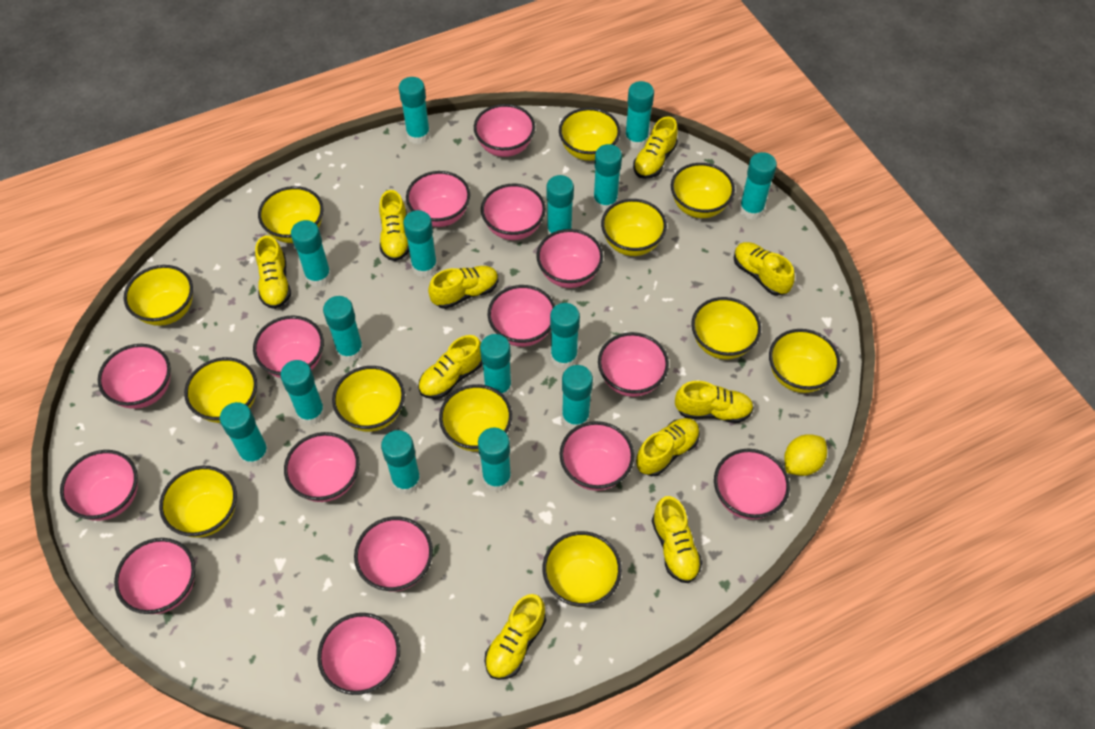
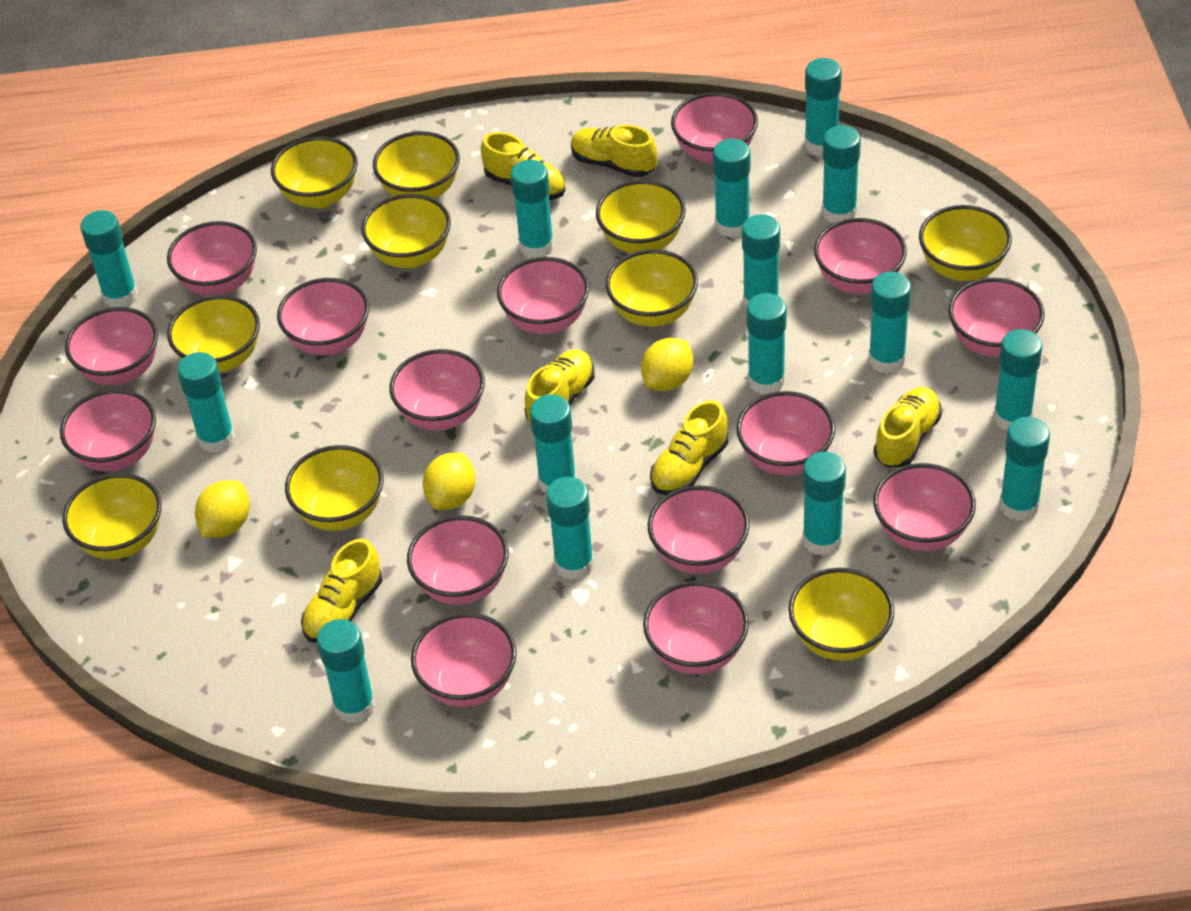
yellow bowl: [124,265,193,326] [159,466,237,538] [184,357,257,423] [258,186,324,243] [332,366,405,432] [439,384,512,451] [543,531,622,607] [559,108,621,161] [601,199,667,256] [671,163,735,218] [691,297,761,360] [769,329,840,393] = 12 -> [62,473,162,560] [167,295,260,373] [271,136,358,208] [285,445,384,531] [361,194,451,268] [373,131,460,199] [596,180,686,253] [605,249,698,327] [788,568,894,661] [919,205,1012,281] = 10
yellow lemon: [784,434,827,476] = 1 -> [195,480,250,537] [423,453,475,510] [641,338,693,391] = 3
yellow shoe: [255,236,291,309] [379,190,409,261] [418,335,482,399] [428,266,498,309] [485,594,546,680] [633,116,678,179] [636,418,700,476] [652,496,702,583] [675,381,754,423] [734,242,795,296] = 10 -> [301,539,382,643] [481,132,565,200] [524,349,594,423] [571,125,658,177] [650,400,728,495] [874,387,942,467] = 6

